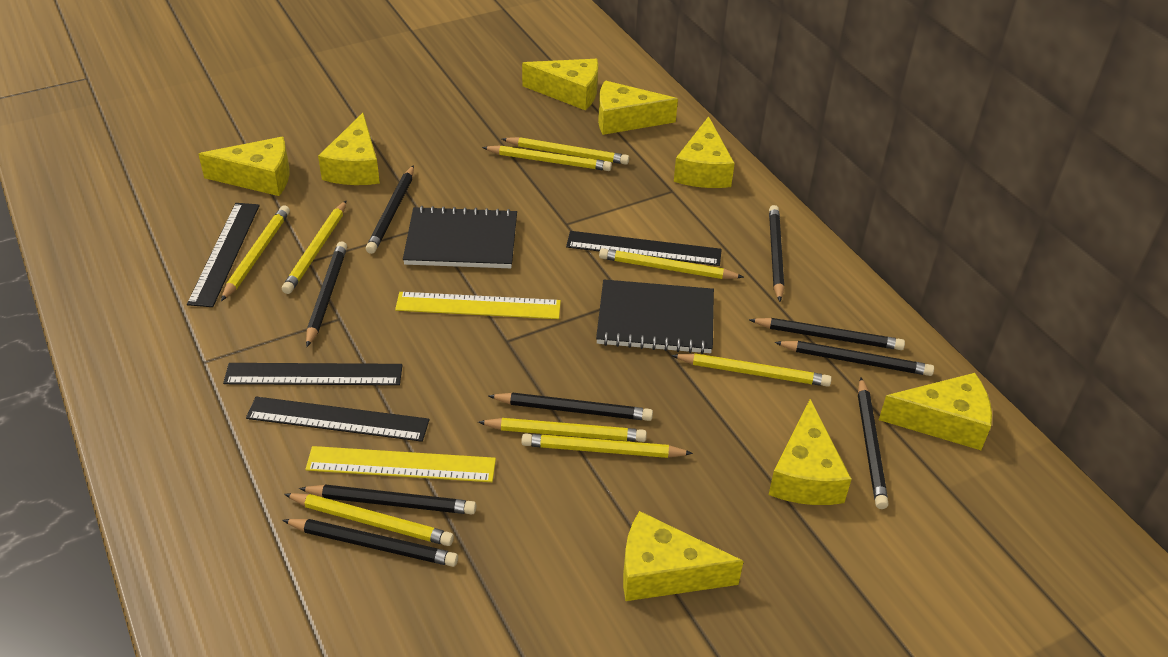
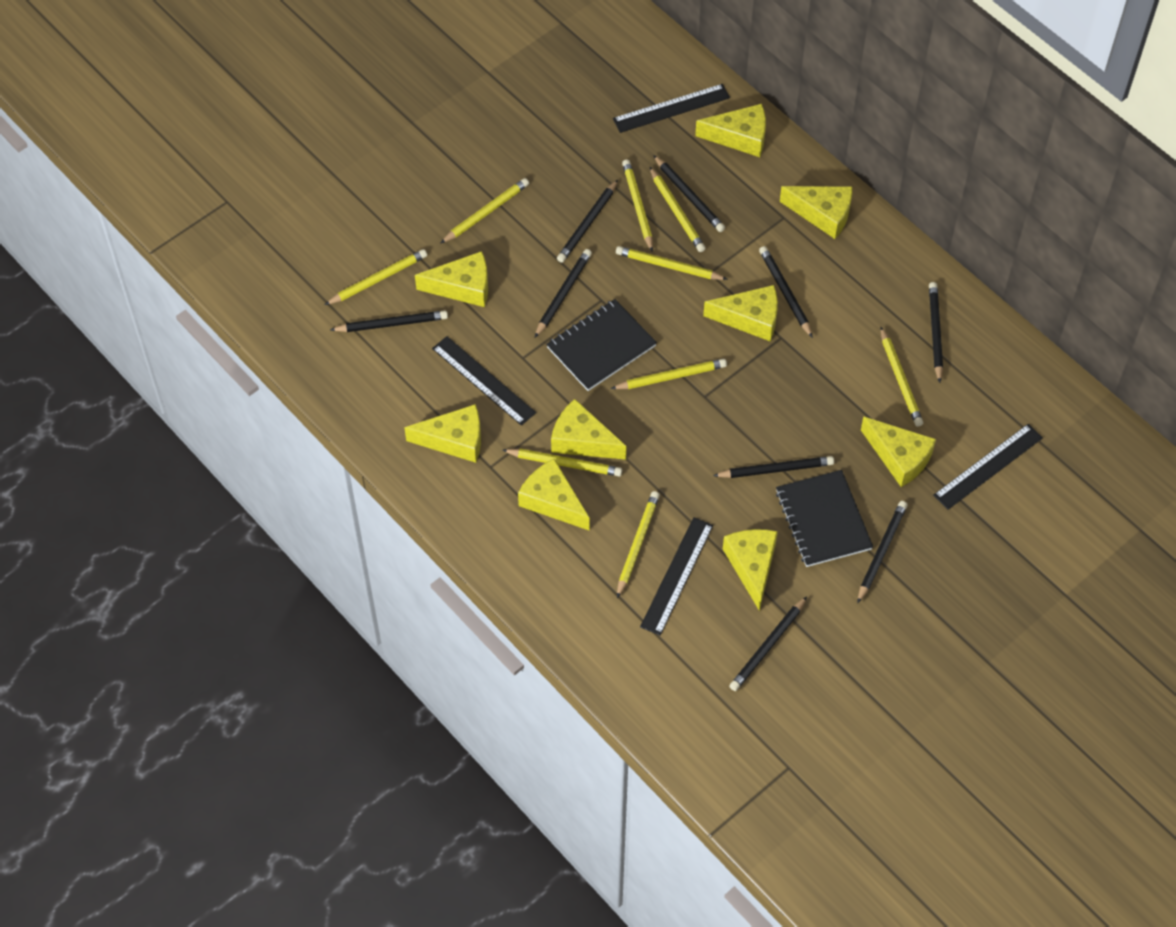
yellow cheese: [198,137,290,196] [318,113,380,185] [522,59,598,110] [598,81,678,135] [623,511,744,601] [674,116,735,188] [769,399,852,505] [879,373,992,450] = 8 -> [404,404,481,463] [415,251,488,307] [518,459,590,531] [551,399,627,460] [695,104,766,157] [703,285,778,341] [723,529,778,611] [780,186,852,239] [861,416,936,487] = 9
yellow ruler: [305,446,496,482] [395,292,561,319] = 2 -> none = 0

